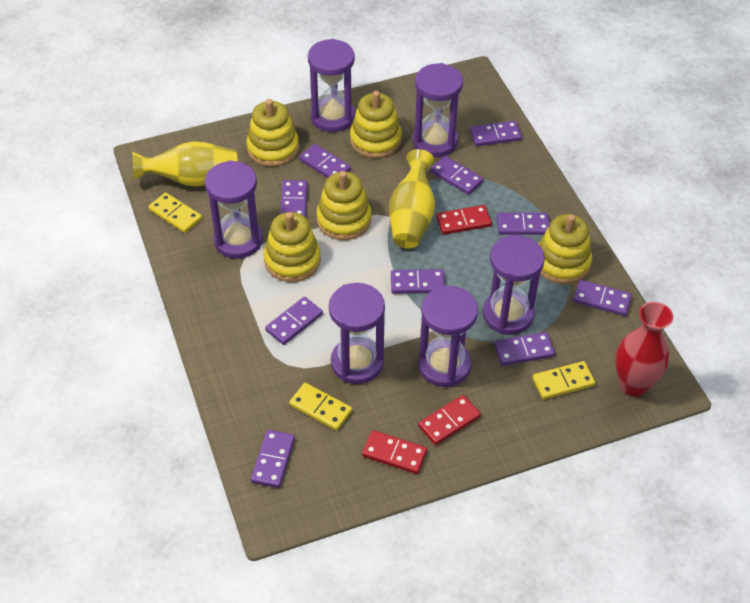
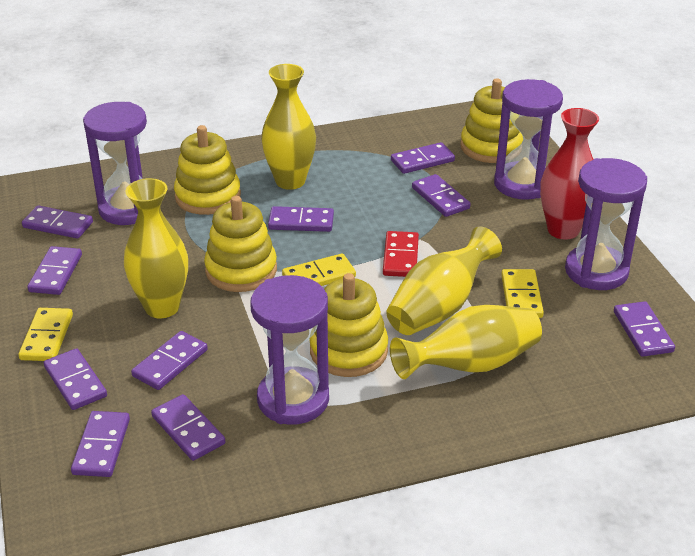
purple hourglass: [205,160,263,259] [308,39,355,132] [329,283,385,384] [413,63,463,157] [418,286,478,387] [483,235,545,335] = 6 -> [83,102,147,225] [250,275,329,425] [494,79,563,200] [565,158,647,290] = 4
red domino: [362,430,427,474] [418,395,481,445] [436,205,492,235] = 3 -> [383,231,419,277] = 1
yellow stacking toy: [246,99,299,167] [264,212,321,282] [316,171,372,240] [350,91,402,158] [539,214,592,284] = 5 -> [174,125,241,215] [204,196,277,292] [309,273,388,377] [460,78,523,163] = 4
yellow vase: [132,141,237,187] [389,149,435,249] = 2 -> [124,178,188,318] [261,64,316,190] [386,227,502,335] [390,305,542,379] = 4

